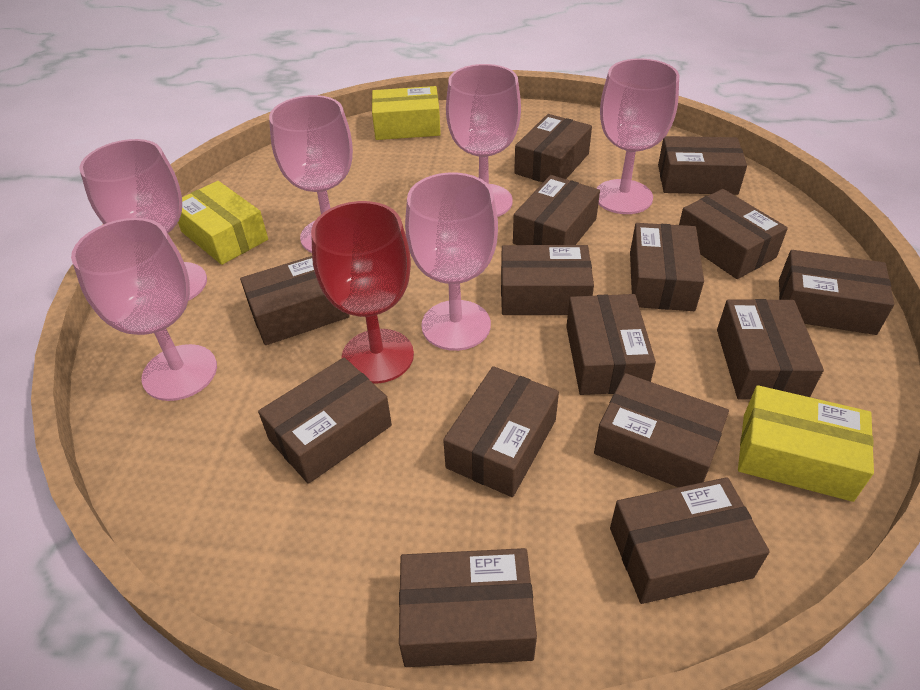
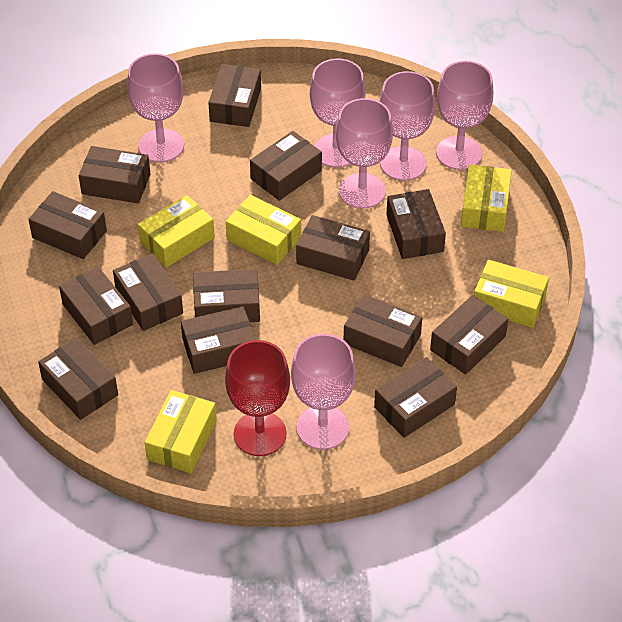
brown box: [240,256,350,345] [258,358,392,484] [399,548,537,667] [443,366,559,497] [501,245,594,315] [513,175,600,245] [514,114,592,182] [566,294,656,395] [594,373,729,487] [610,477,770,604] [630,223,704,311] [658,136,747,195] [679,189,788,279] [717,299,824,400] [779,250,894,335] = 15 -> [28,191,107,259] [38,338,118,420] [59,266,133,345] [79,146,150,203] [113,253,183,331] [181,306,256,374] [193,269,260,322] [208,64,261,127] [250,131,322,201] [296,215,370,281] [344,294,422,367] [374,357,457,438] [386,189,446,259] [430,295,508,374] = 14
yellow box: [178,181,268,265] [372,86,441,140] [738,385,874,502] = 3 -> [138,195,215,267] [145,390,217,473] [226,195,301,265] [461,165,512,232] [474,260,549,328] = 5

